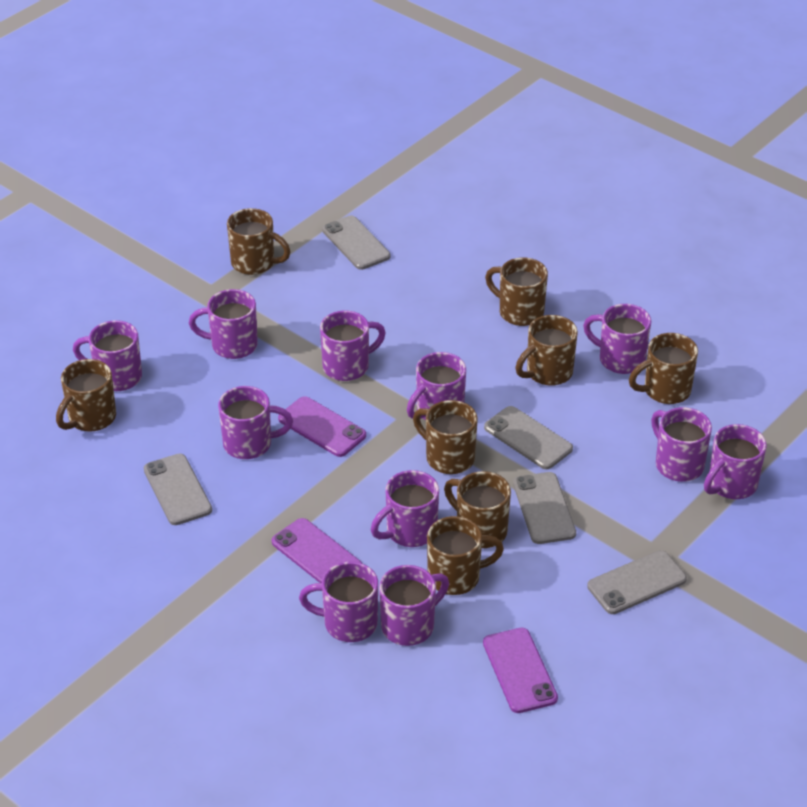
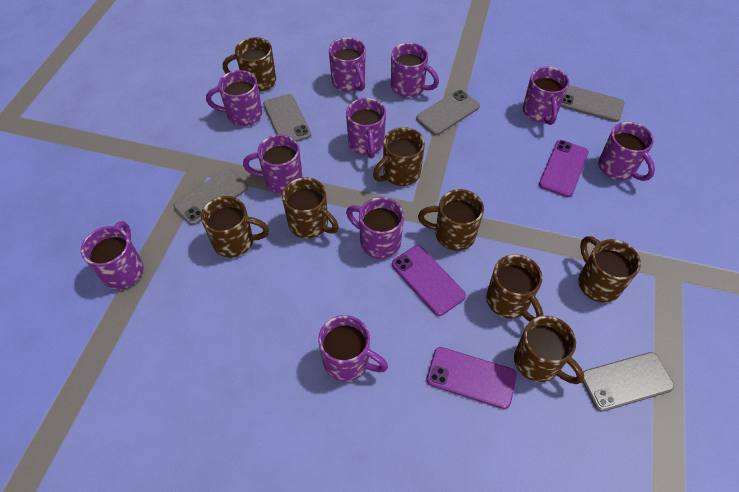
purple mug: [73,320,142,391] [189,289,258,359] [218,386,293,459] [299,562,378,642] [320,310,386,381] [371,470,439,547] [379,565,449,646] [407,352,466,420] [583,304,651,374] [651,407,712,482] [704,424,767,499] = 11 -> [81,221,144,289] [206,70,262,126] [243,135,303,194] [318,315,388,382] [329,37,366,92] [346,98,386,158] [346,197,404,259] [391,43,439,97] [523,67,569,125] [598,122,655,181] = 10

